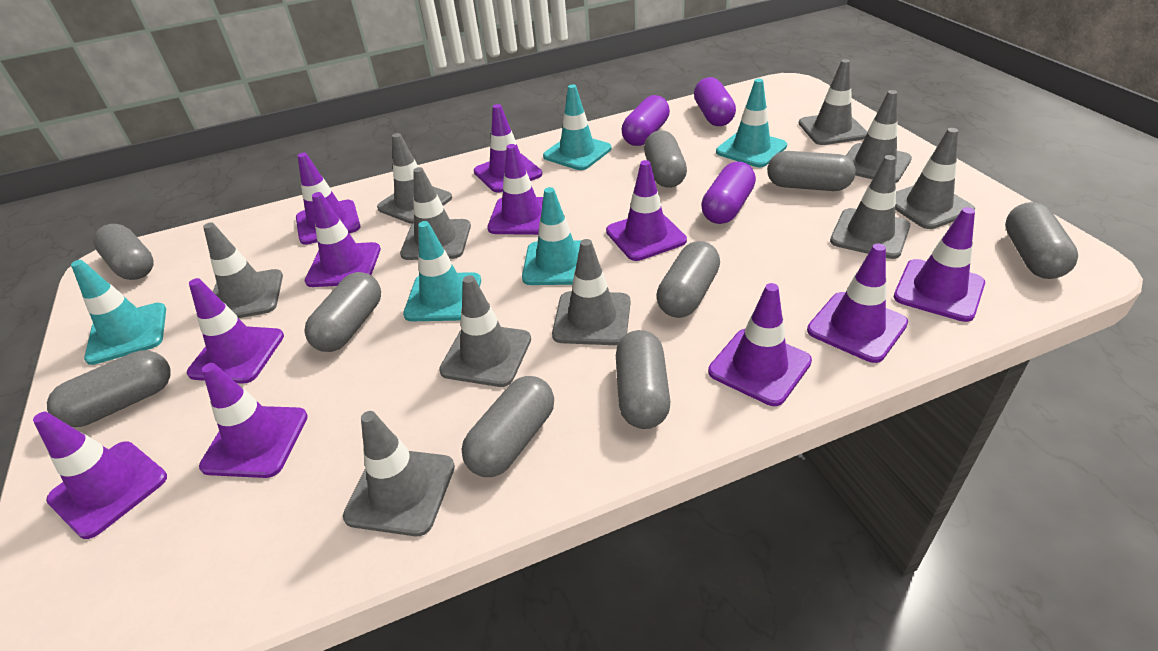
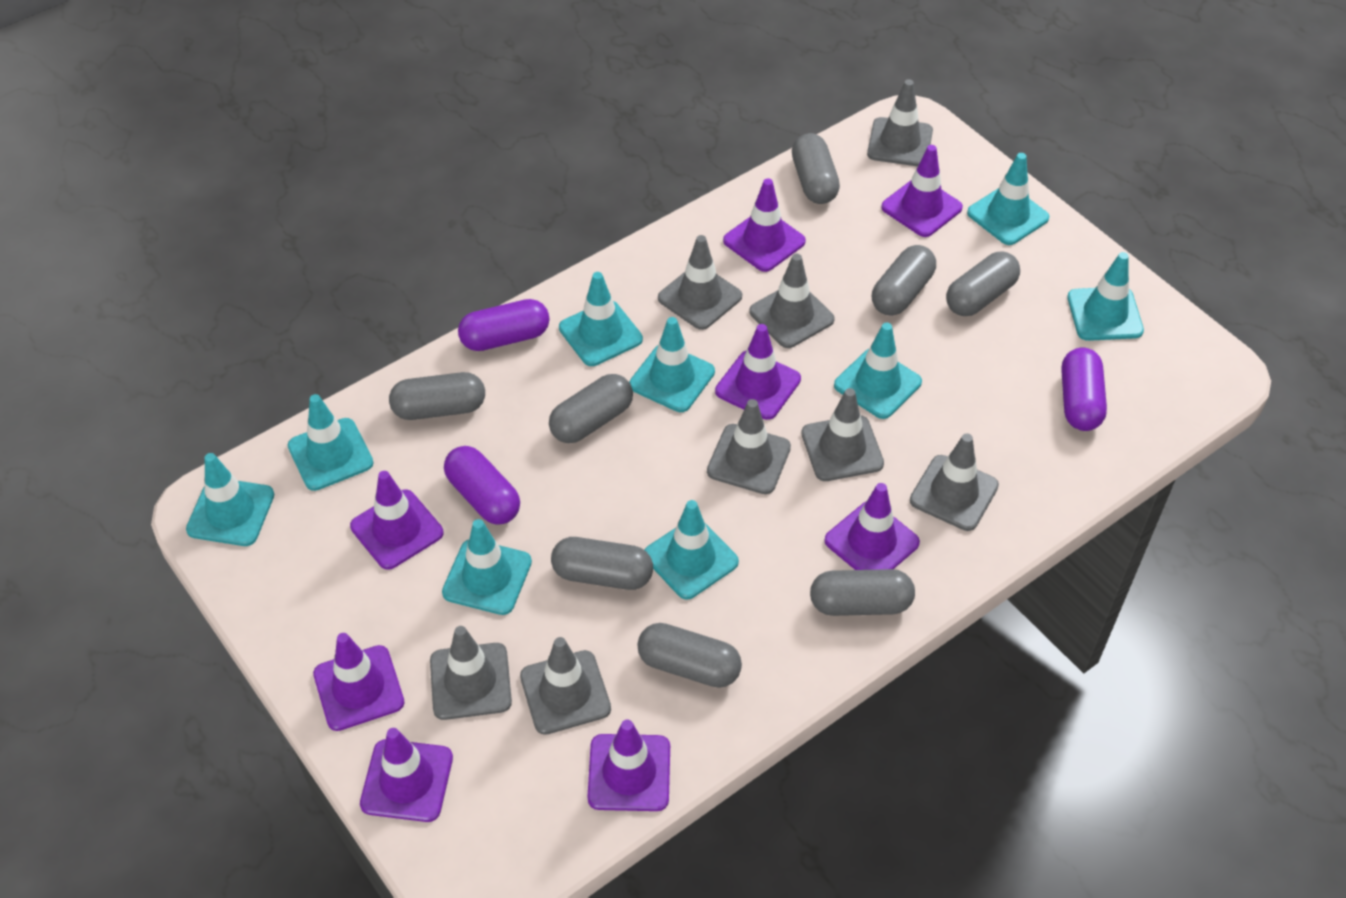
grey capsule: [47,351,170,427] [93,224,154,280] [304,272,381,352] [462,376,554,477] [616,330,670,429] [644,130,687,188] [656,241,720,318] [767,151,856,191] [1005,202,1078,279] = 9 -> [389,372,485,420] [549,374,633,443] [551,537,653,590] [637,623,742,688] [792,133,840,204] [810,569,915,616] [872,245,936,316] [946,251,1020,316] = 8
grey traffic cone: [203,222,283,318] [343,411,455,536] [377,133,452,224] [400,167,471,260] [439,275,531,387] [552,239,631,345] [798,59,868,145] [830,155,910,259] [846,90,912,183] [895,128,975,229] = 10 -> [430,626,512,720] [520,637,611,735] [658,235,742,330] [707,399,791,494] [749,254,835,348] [801,388,884,481] [867,79,933,167] [910,433,999,531] = 8
purple traffic cone: [33,412,167,539] [187,278,284,384] [199,363,308,478] [296,152,361,245] [305,192,381,287] [474,104,542,193] [487,144,543,235] [606,160,687,261] [708,283,812,406] [807,243,908,363] [894,207,985,322] = 11 -> [313,633,404,731] [350,471,444,570] [360,728,453,822] [588,720,670,811] [715,324,801,420] [723,178,806,272] [824,483,920,570] [881,145,963,237] = 8
turquoise traffic cone: [71,260,166,365] [403,221,481,321] [522,187,582,285] [543,84,612,170] [716,79,787,167] = 5 -> [186,453,274,546] [288,394,374,491] [442,519,532,615] [559,272,643,366] [629,317,715,412] [645,500,739,599] [834,323,922,419] [967,153,1050,245] [1067,252,1144,341] = 9

